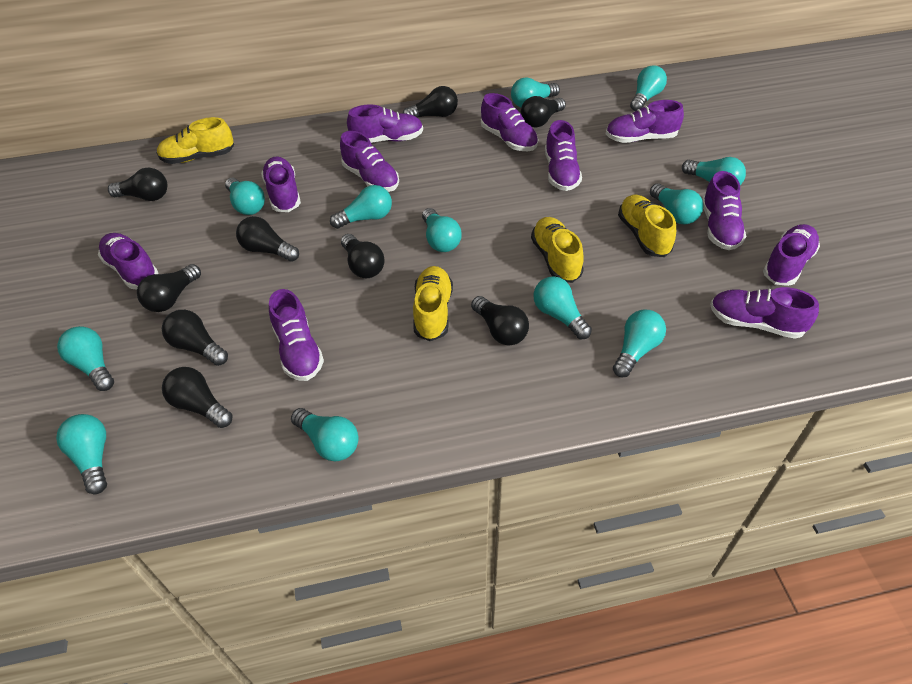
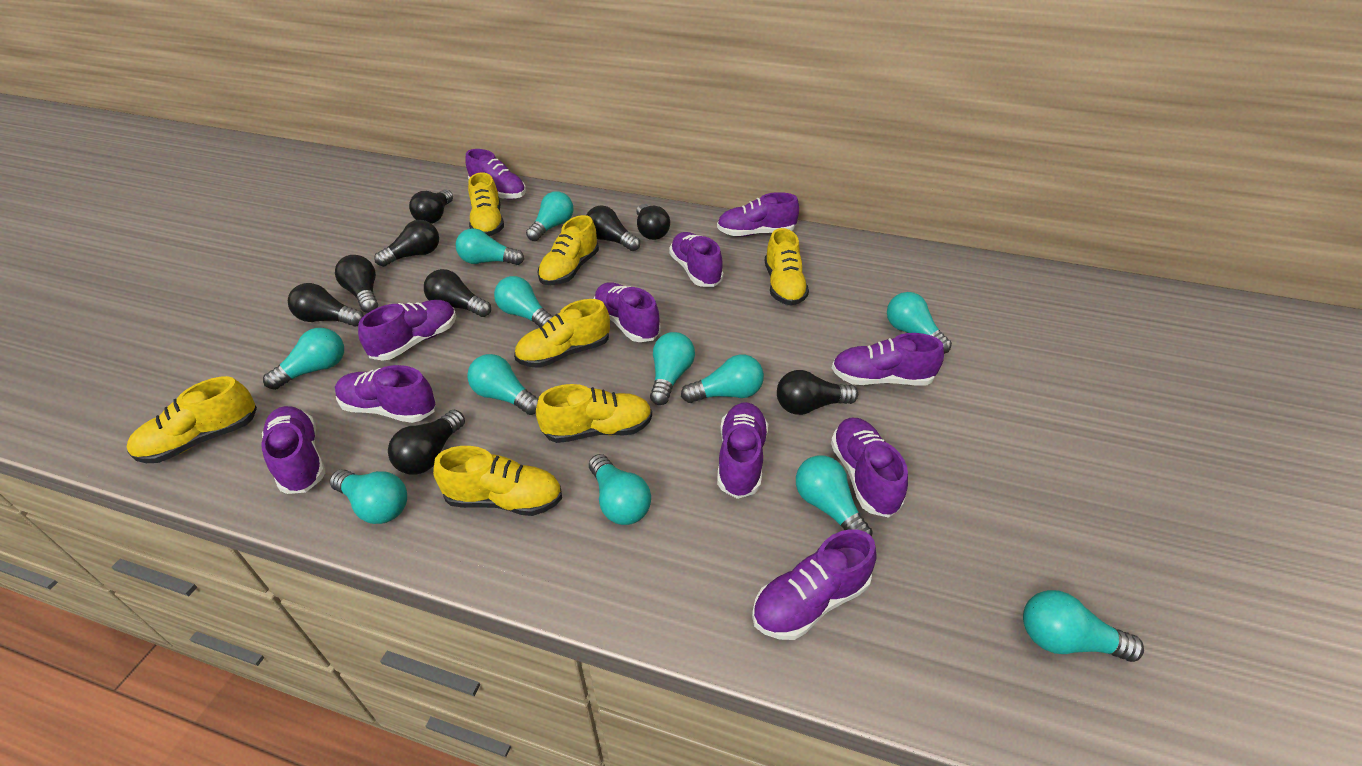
yellow shoe: [157,117,234,164] [413,266,453,341] [531,217,584,283] [618,195,676,257] = 4 -> [126,376,257,463] [433,446,562,516] [468,172,504,236] [514,299,610,368] [536,384,652,443] [538,215,599,285] [765,228,809,306] = 7

